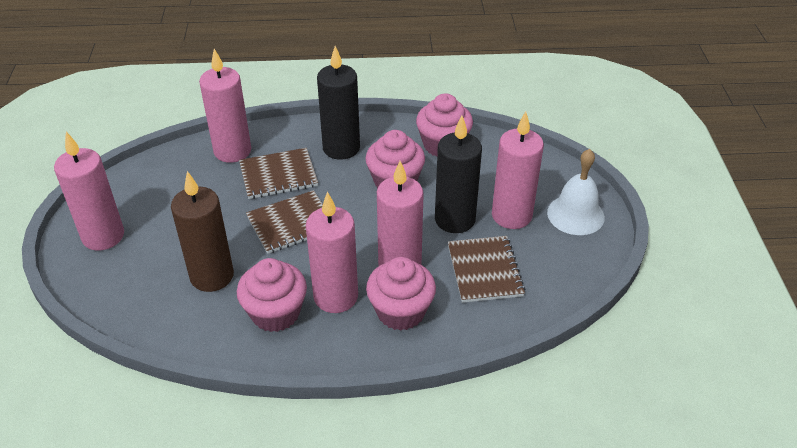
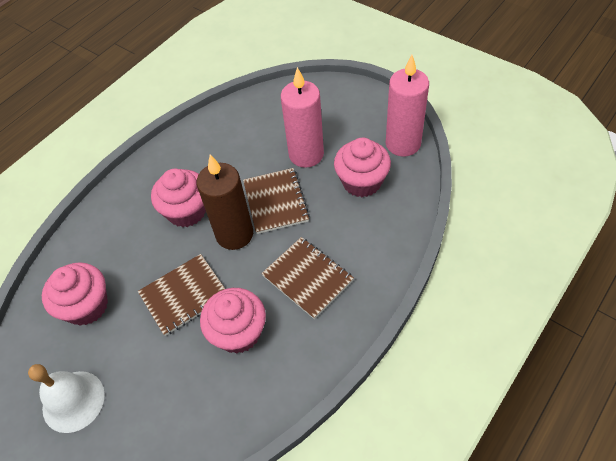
black candle: [317,46,360,160] [435,116,482,233] = 2 -> none = 0
pink candle: [54,132,124,251] [199,49,251,163] [306,192,358,313] [377,161,424,266] [492,111,544,229] = 5 -> [281,67,324,168] [386,55,429,157] = 2

